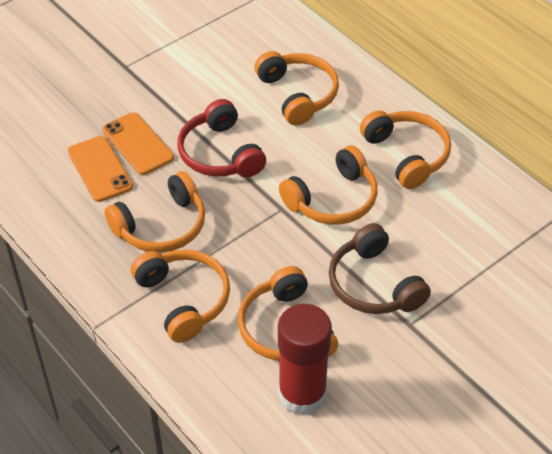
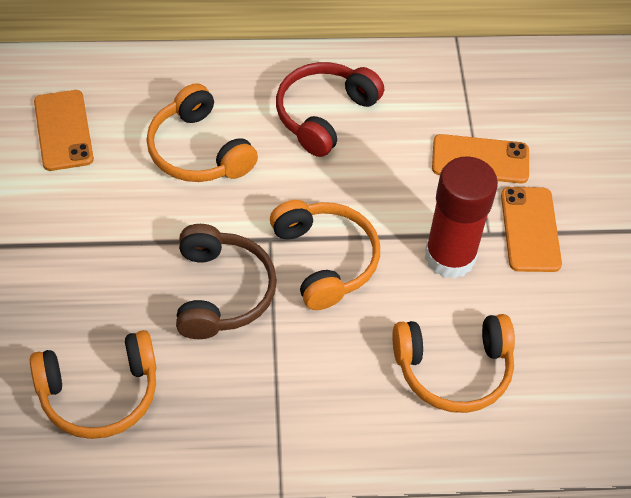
orange headphones: [105,171,205,253] [131,250,230,343] [238,266,338,361] [255,51,339,125] [279,146,378,225] [360,110,451,189] = 6 -> [30,330,156,439] [146,83,258,182] [270,200,380,310] [392,314,515,413] = 4
orange phone: [68,136,133,202] [102,112,174,175] = 2 -> [34,90,94,171] [432,134,529,184] [501,187,562,272] = 3

